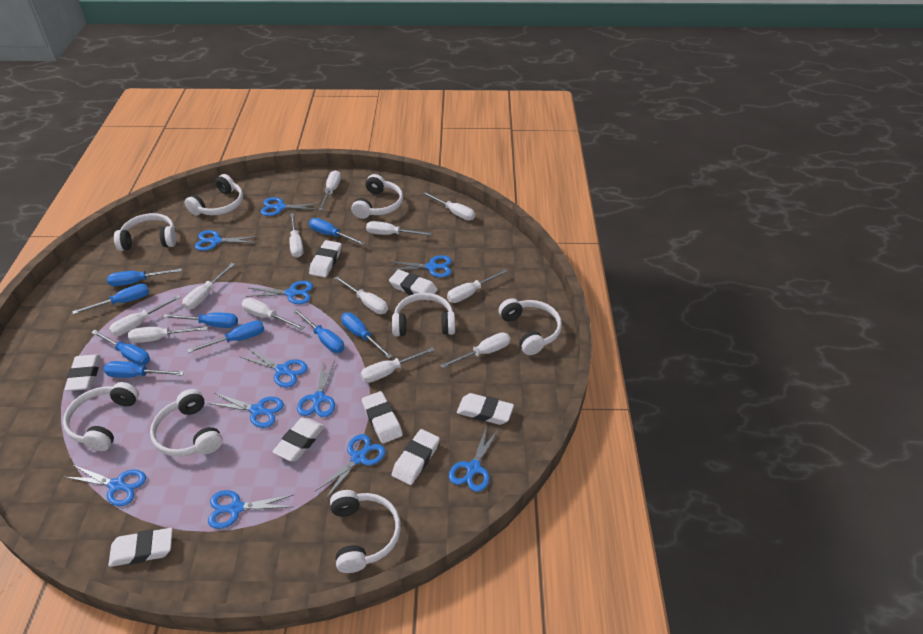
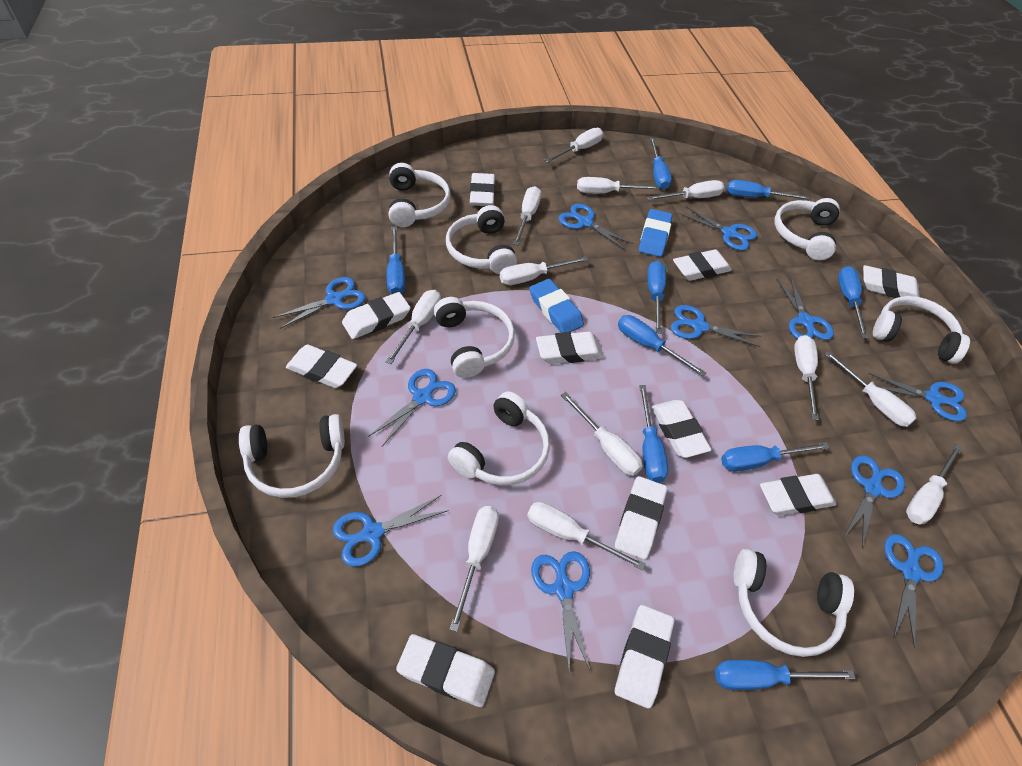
blue eraser: none = 0 -> [529,279,584,333] [639,209,672,257] = 2
white eraser: [65,354,101,391] [108,528,173,567] [272,417,325,461] [309,240,342,277] [362,391,403,443] [389,270,438,301] [392,429,440,485] [457,393,514,425] = 8 -> [286,344,357,388] [342,292,411,339] [396,634,495,707] [470,173,495,206] [536,332,604,364] [615,476,667,559] [615,605,674,709] [651,400,711,458] [673,249,732,281] [760,474,836,516] [863,265,920,298] = 11

